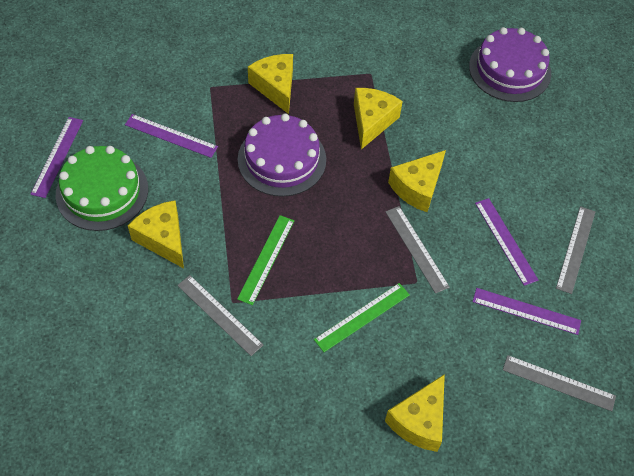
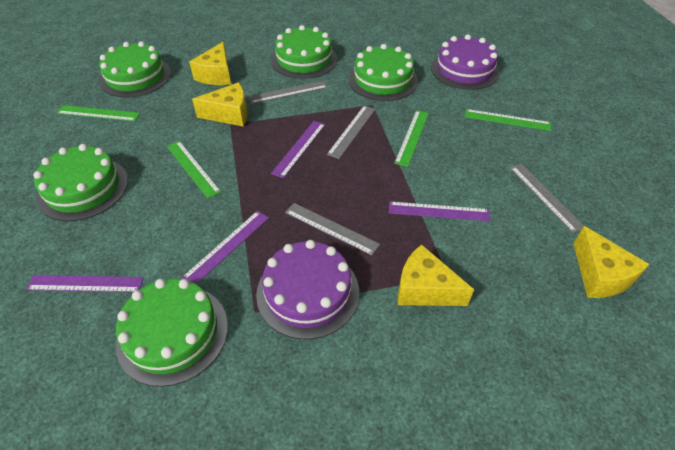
green cake: [55,146,148,231] = 1 -> [33,144,128,221] [99,41,171,98] [116,279,228,387] [271,25,337,79] [349,44,418,101] = 5
green ruler: [237,215,294,305] [314,283,410,352] = 2 -> [57,105,140,121] [167,141,221,198] [394,110,429,167] [465,109,551,131] = 4
yellow cheese: [128,200,184,268] [248,54,293,114] [354,88,403,149] [385,374,445,452] [388,150,446,212] = 5 -> [189,42,231,85] [192,82,248,127] [398,244,474,306] [573,226,650,298] = 4

